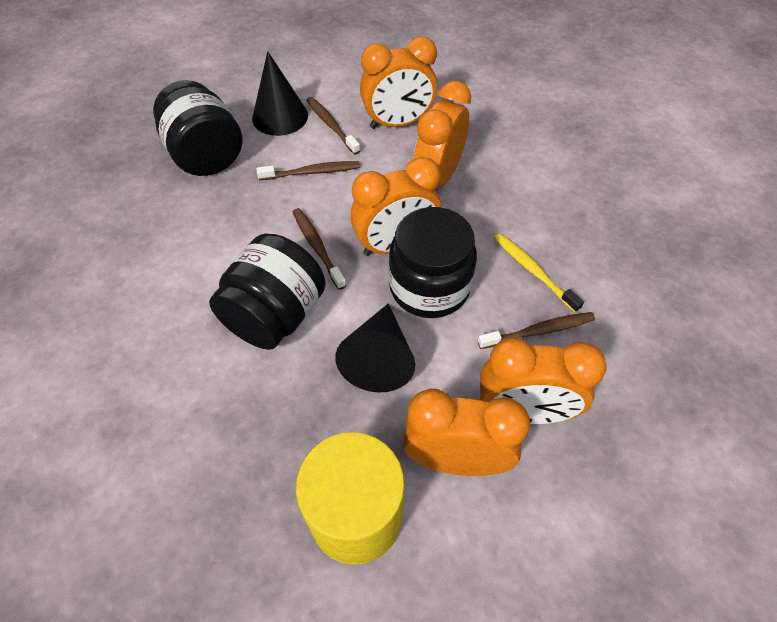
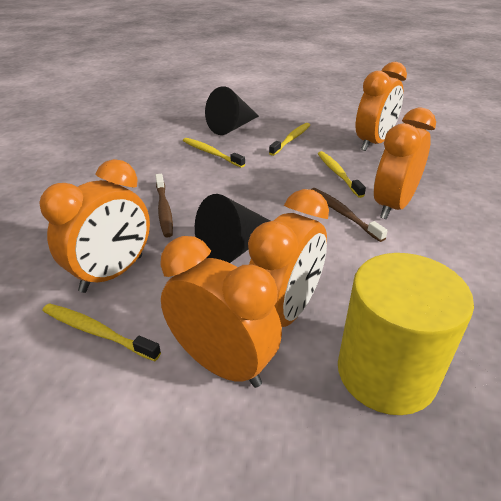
black jar: [153,80,242,176] [209,234,326,350] [389,207,477,318] = 3 -> none = 0
brown toothbrush: [256,161,360,180] [293,208,346,290] [306,97,360,155] [478,312,595,349] = 4 -> [155,174,173,237] [311,188,388,242] = 2
yellow toothbrush: [494,233,584,313] = 1 -> [43,303,161,361] [183,138,245,168] [269,123,310,156] [318,151,366,198] = 4

